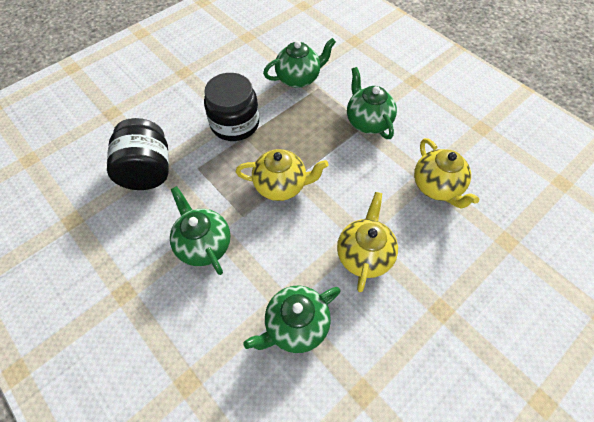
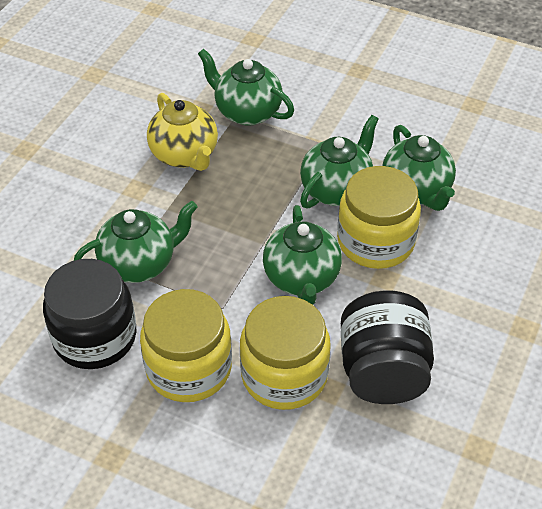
green teapot: [170,186,230,275] [243,286,341,353] [263,38,336,88] [347,67,397,139] = 4 -> [74,201,198,283] [198,48,294,126] [263,205,342,305] [300,115,379,209] [382,125,456,211] = 5
yellow jar: none = 0 -> [140,289,232,402] [240,296,331,410] [337,166,421,269] = 3
yellow teapot: [236,149,328,201] [337,192,398,292] [414,138,480,209] = 3 -> [147,93,218,171] = 1

